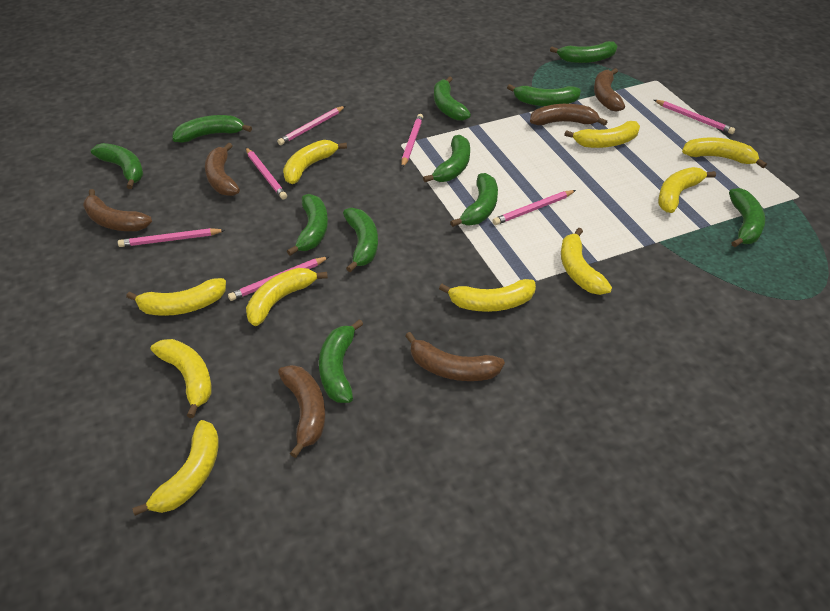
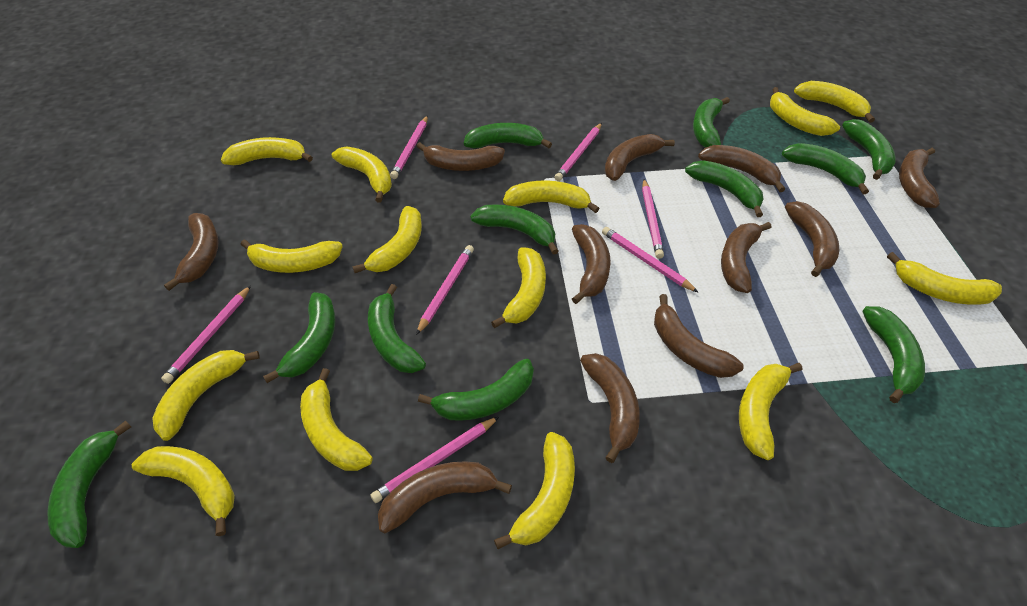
brown banana: [83,189,152,231] [205,143,240,196] [278,365,325,458] [405,332,505,381] [530,104,607,126] [594,68,625,112] = 6 -> [164,213,219,291] [378,461,512,534] [416,142,505,171] [572,224,611,304] [580,353,640,463] [605,134,675,181] [654,294,744,378] [698,145,785,192] [721,222,771,293] [785,201,839,277] [899,148,940,208] = 11
yellow banana: [126,278,226,316] [132,420,219,516] [151,339,212,418] [246,268,328,326] [283,140,347,184] [439,279,536,312] [561,228,612,295] [564,121,640,148] [658,167,716,213] [682,138,767,168] = 10 -> [132,446,235,536] [152,350,260,441] [221,137,313,165] [240,239,343,273] [300,368,373,471] [332,147,392,202] [352,206,422,273] [491,247,546,328] [494,432,575,549] [503,181,600,213] [739,363,802,460] [770,87,840,136] [794,81,875,123] [887,252,1002,305] = 14

